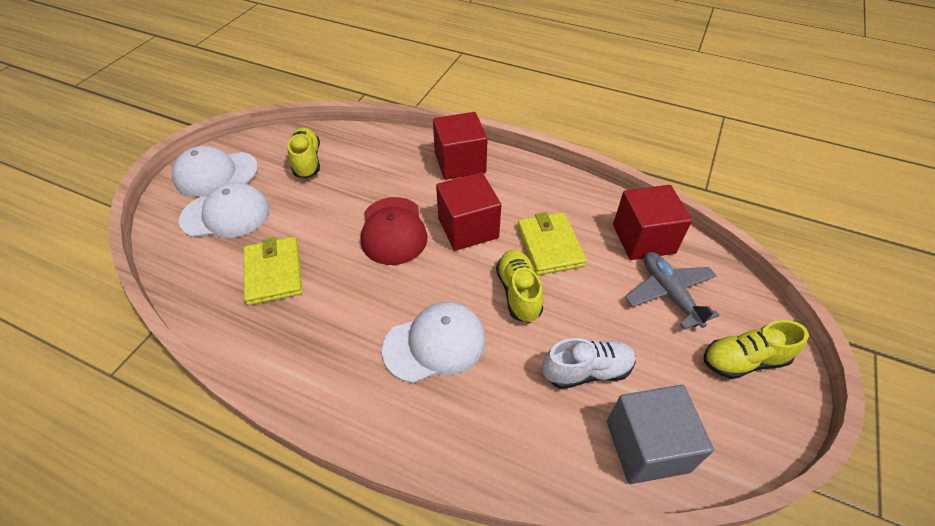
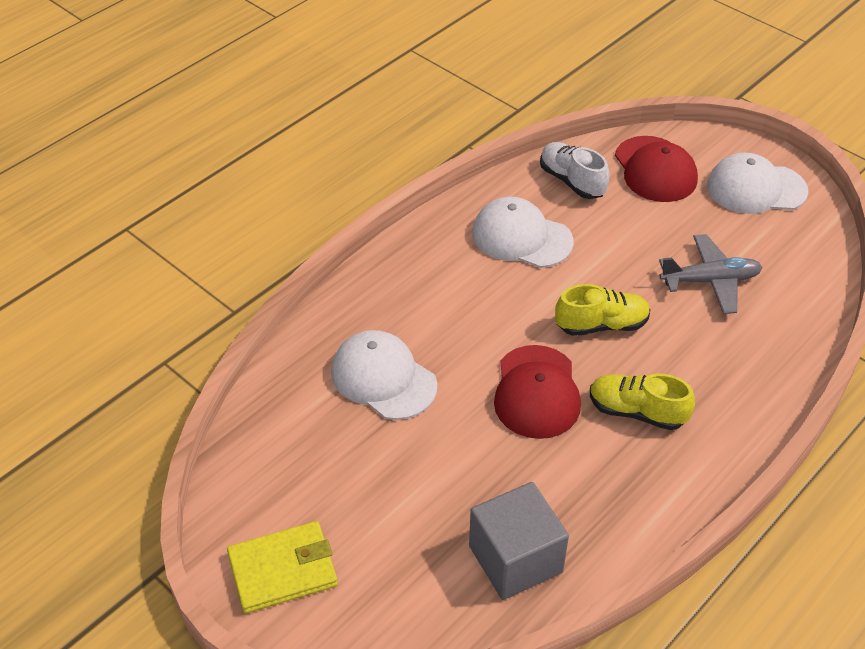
red cap: [361,197,427,265] = 1 -> [494,345,581,439] [615,136,698,202] = 2
red cube: [433,112,488,180] [436,172,501,251] [613,185,692,260] = 3 -> none = 0
yellow shoe: [287,127,320,178] [496,250,543,323] [704,320,809,379] = 3 -> [555,284,650,336] [590,374,695,430] = 2
yellow wallet: [244,237,302,305] [518,212,587,275] = 2 -> [227,521,338,613] = 1

